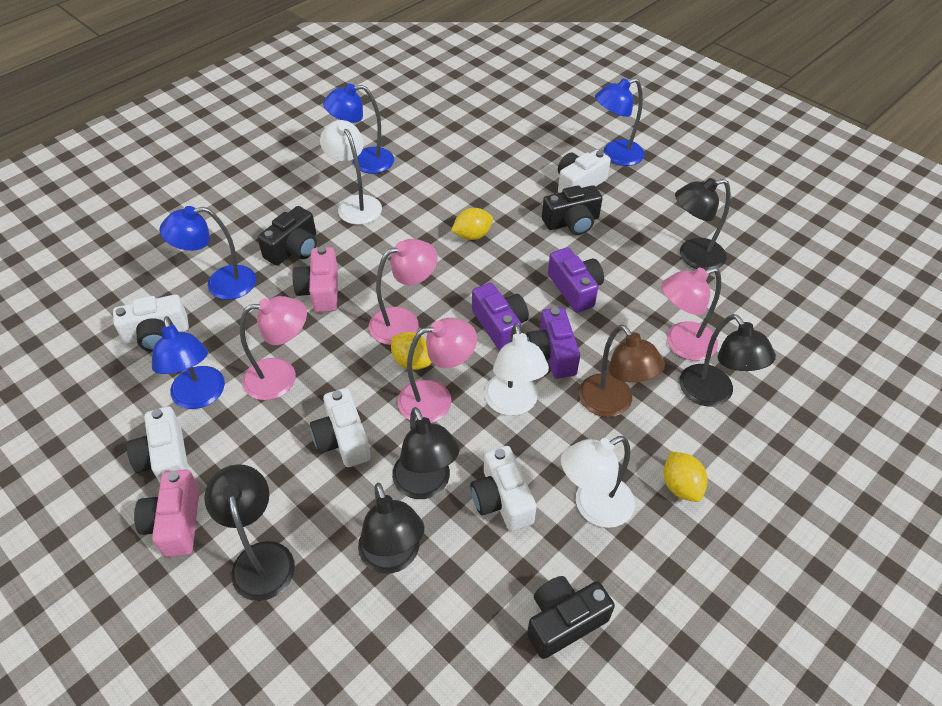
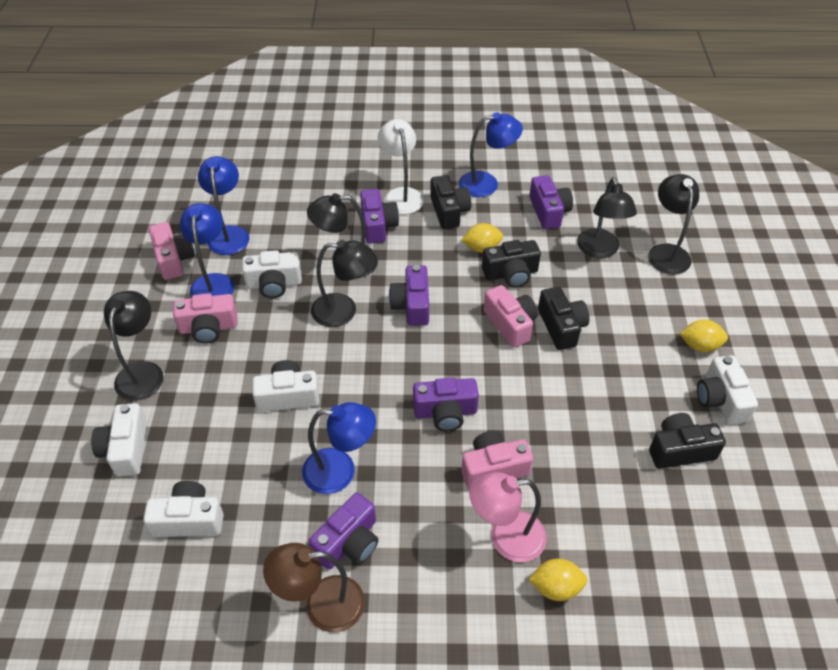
black camera: [257,206,317,266] [527,576,615,659] [542,185,603,235] = 3 -> [430,175,471,229] [482,240,541,288] [538,287,589,350] [649,413,726,469] = 4
pink camera: [134,469,200,557] [293,247,338,312] = 2 -> [149,222,195,280] [173,293,238,344] [461,431,533,490] [484,285,538,348] = 4
pink lamp: [240,296,307,400] [369,239,438,345] [398,318,477,423] [661,267,721,361] = 4 -> [469,472,547,562] = 1
purple camera: [472,283,529,351] [526,307,580,378] [548,247,604,313] = 3 -> [309,492,378,570] [360,189,399,244] [389,265,429,326] [413,378,479,431] [529,175,573,229] = 5
white lamp: [320,120,382,225] [485,323,549,416] [561,436,635,528] = 3 -> [378,119,424,214] = 1

